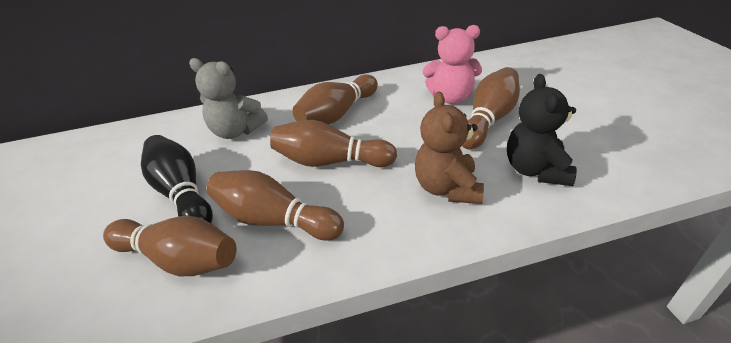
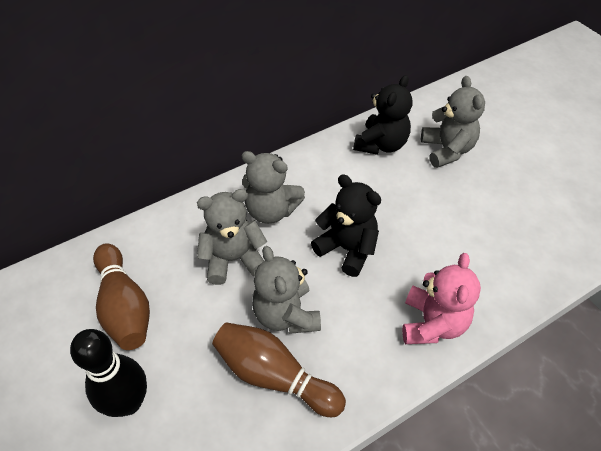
black teddy bear: [507,74,577,186] = 1 -> [311,175,381,277] [353,75,412,155] = 2
brown bowling pin: [103,216,237,276] [206,170,344,241] [270,120,397,167] [293,74,378,124] [462,67,520,149] = 5 -> [93,243,150,350] [212,322,346,417] = 2
brown teddy bear: [415,92,484,204] = 1 -> none = 0
grey teddy bear: [189,58,268,139] = 1 -> [197,189,267,285] [241,151,305,224] [252,246,321,334] [421,76,485,168] = 4

